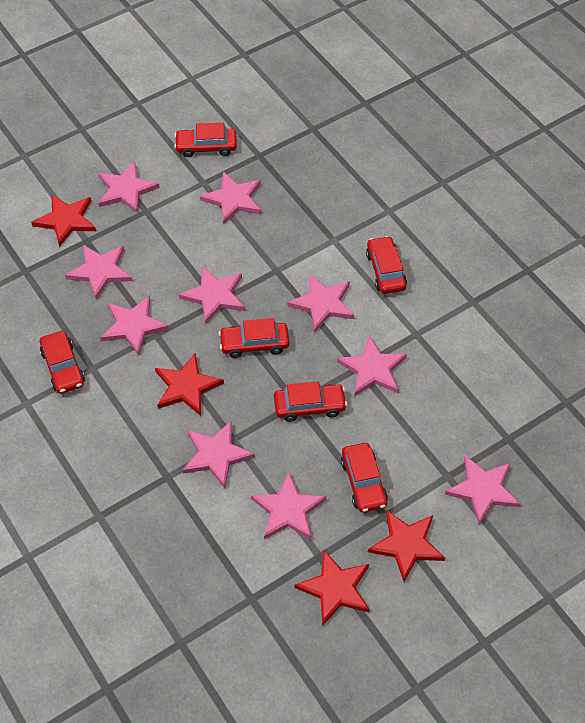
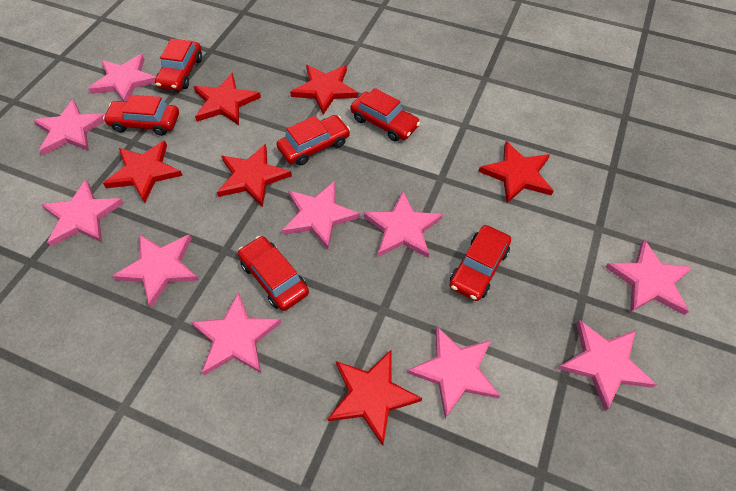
red star: [31,194,96,247] [155,354,224,416] [295,550,370,626] [368,510,445,582] = 4 -> [103,141,183,203] [194,73,261,125] [217,144,292,207] [290,65,358,115] [328,350,422,446] [478,141,554,203] = 6

